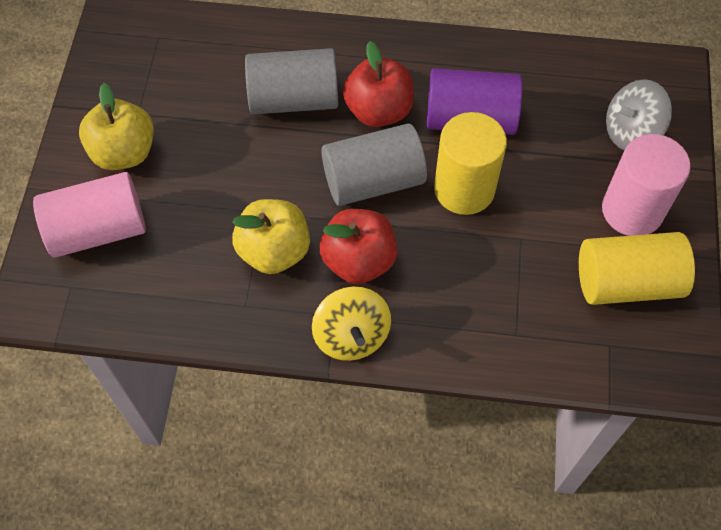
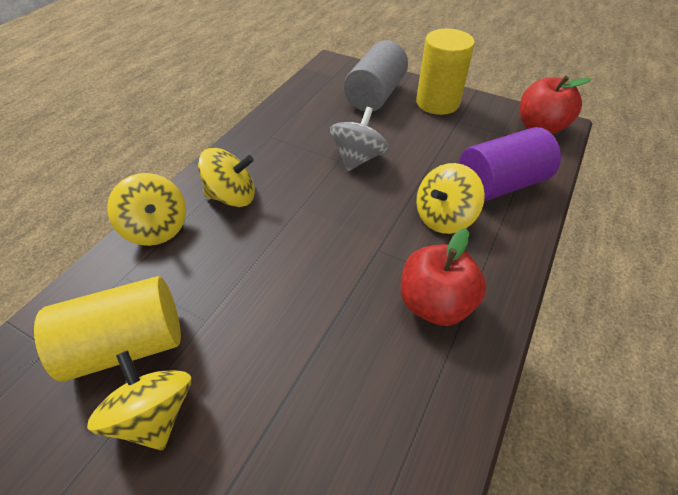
grey cylinder: [245,48,338,114] [321,124,427,206] = 2 -> [344,40,408,111] = 1
pink cylinder: [33,172,146,258] [602,134,691,236] = 2 -> none = 0
yellow apple: [79,83,154,170] [232,199,310,274] = 2 -> none = 0
yellow spinning top: [312,287,391,361] = 1 -> [87,351,191,450] [107,173,186,246] [198,148,255,207] [416,163,485,234] = 4

